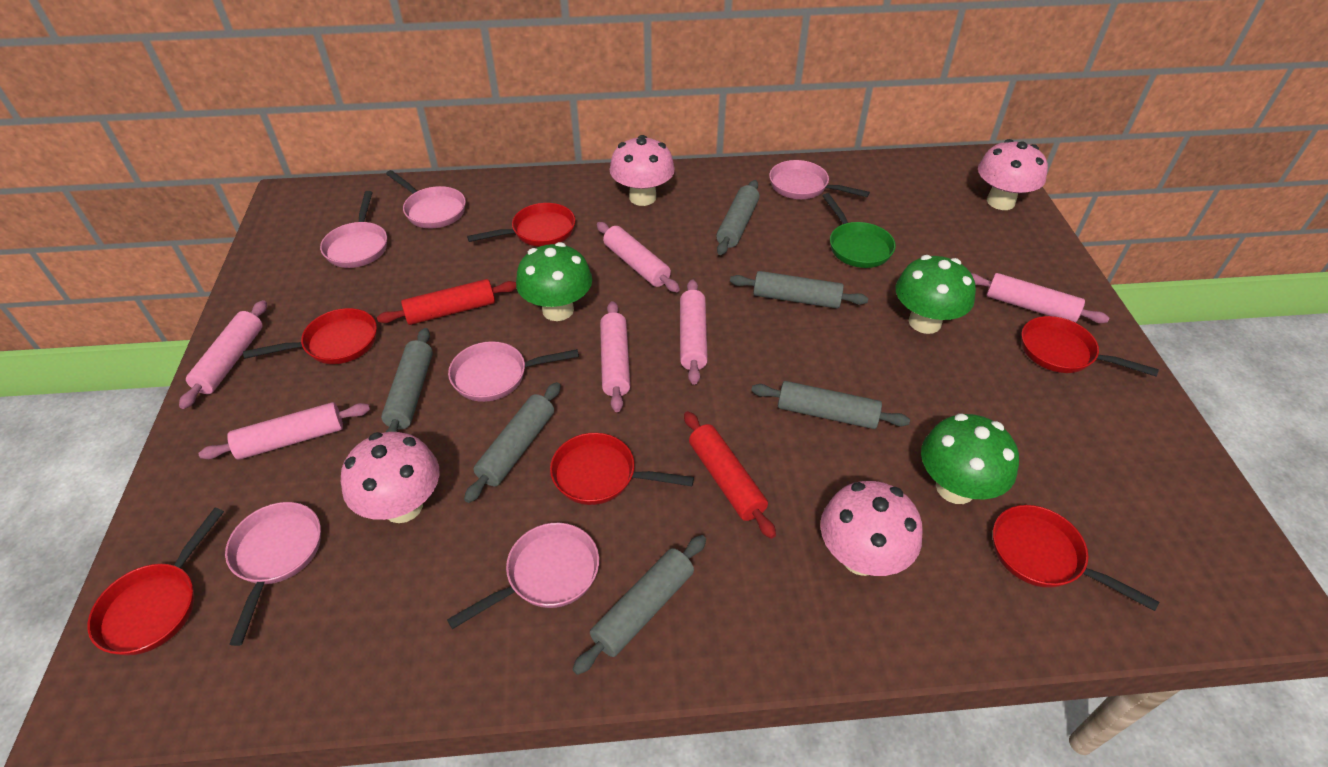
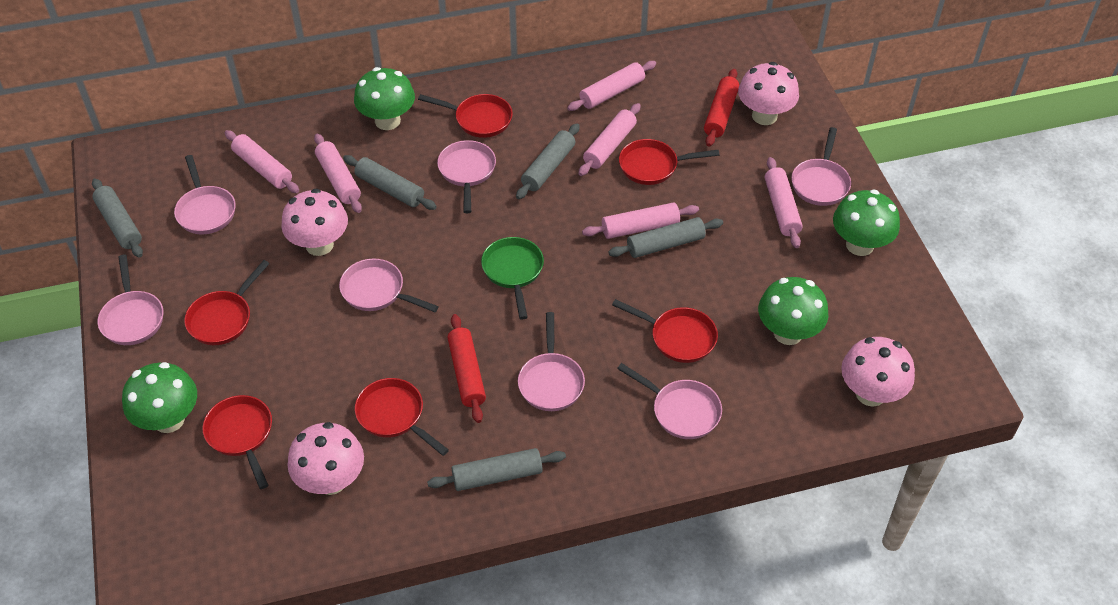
green mushroom: [516,242,592,321] [896,255,976,334] [921,414,1019,504] = 3 -> [122,362,197,433] [354,67,415,130] [758,277,828,345] [833,190,900,256] = 4
grey rolling pin: [381,328,433,432] [464,382,561,503] [573,535,706,675] [716,180,759,255] [730,271,868,309] [751,381,910,429] = 6 -> [92,179,143,258] [343,155,437,210] [427,448,566,491] [516,124,580,199] [608,217,723,258] = 5
pink pan: [225,502,321,646] [320,191,387,268] [386,170,466,228] [447,523,599,629] [448,341,579,402] [769,160,870,199] = 6 -> [98,255,163,345] [174,155,236,235] [339,259,439,312] [437,140,496,213] [518,312,585,411] [617,363,722,439] [791,127,851,206] = 7

